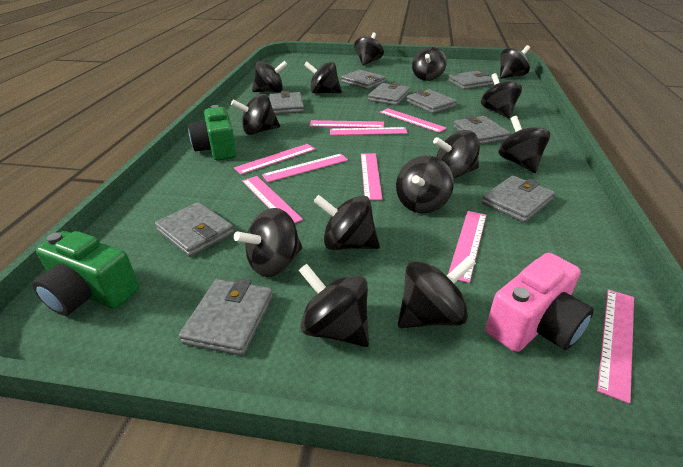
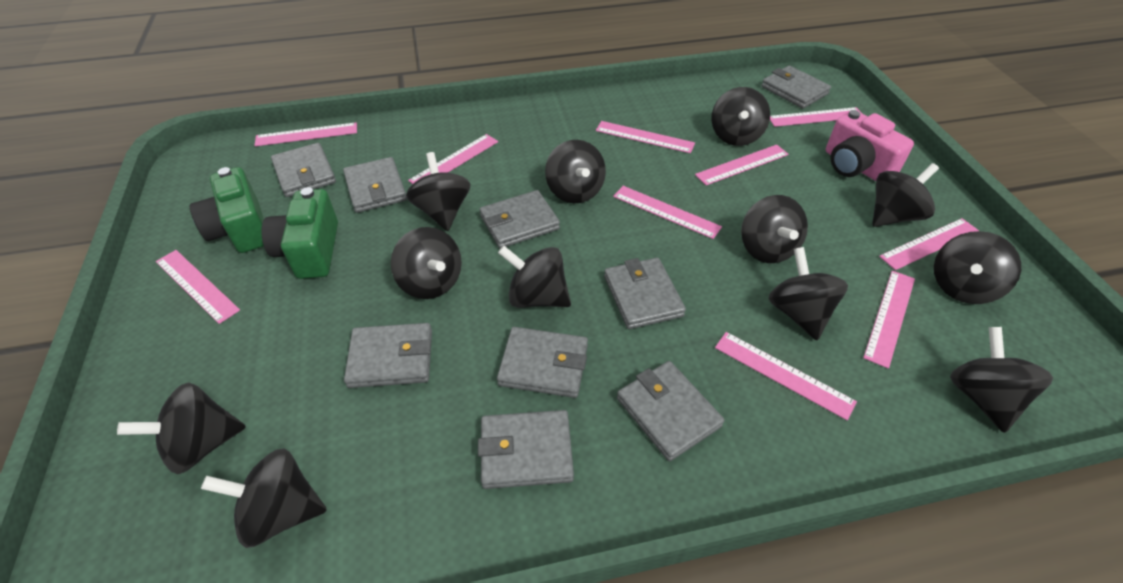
black spinning top: [231,94,280,135] [234,208,302,277] [252,61,288,93] [299,264,369,347] [304,62,342,94] [313,195,380,250] [354,32,384,66] [396,155,454,214] [398,256,476,328] [412,47,447,81] [433,130,480,178] [481,73,522,118] [498,116,550,173] [500,45,530,79] = 14 -> [117,382,246,474] [201,448,327,548] [391,227,462,299] [406,152,471,231] [498,246,571,308] [545,140,606,203] [711,87,770,146] [741,195,808,263] [768,247,848,340] [872,163,939,227] [934,231,1021,304] [950,327,1053,433] = 12
pink ruler: [234,144,315,174] [242,176,303,223] [262,154,348,182] [310,120,384,128] [330,127,407,135] [361,153,382,200] [380,108,447,133] [448,211,486,283] [597,289,634,404] = 9 -> [156,250,240,324] [254,123,357,146] [408,134,498,184] [596,121,695,153] [613,186,722,239] [695,145,789,185] [715,332,857,420] [770,107,861,127] [863,271,915,368] [879,218,979,270] = 10

